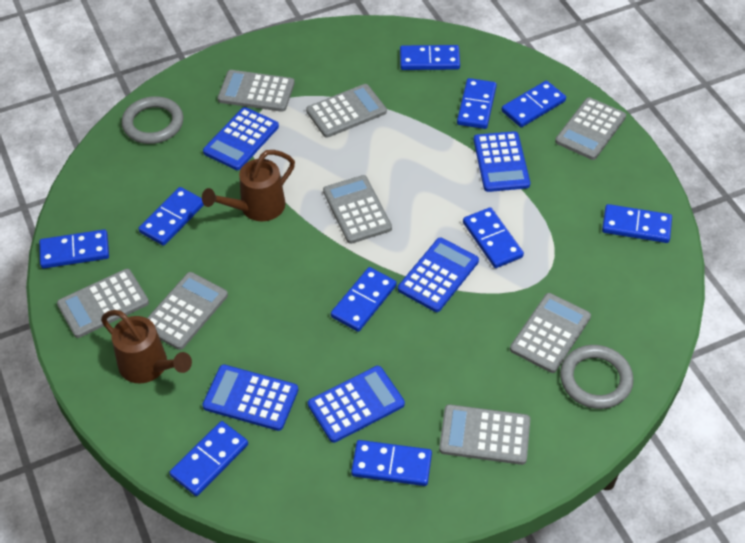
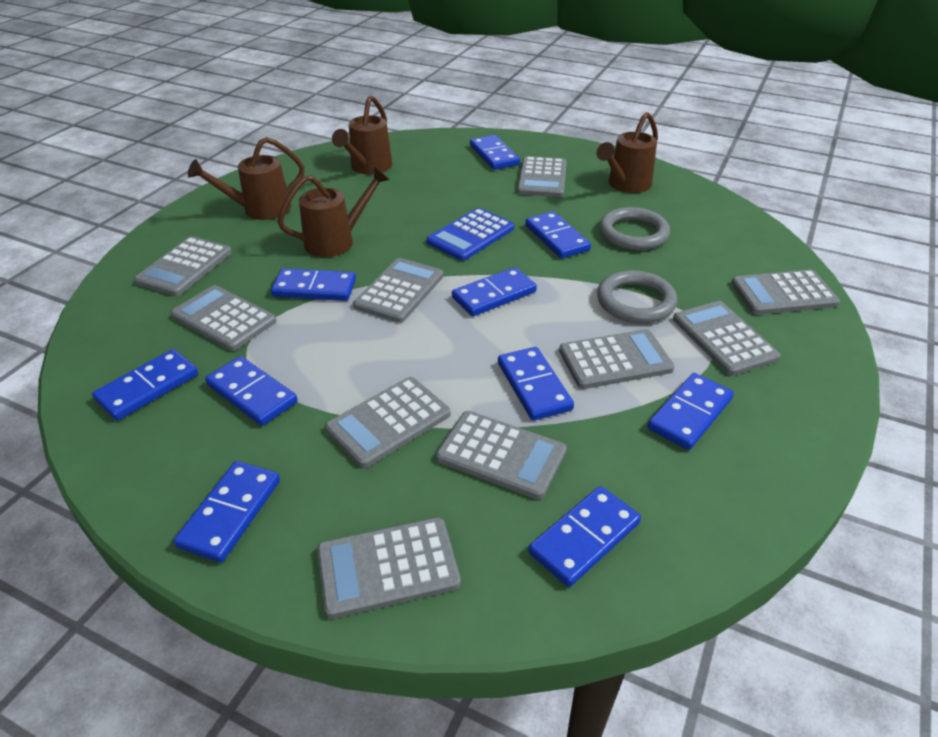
blue calculator: [202,364,298,431] [203,107,279,170] [308,366,405,443] [398,238,479,312] [474,131,530,192] = 5 -> [426,208,514,261] = 1
brown watering can: [101,310,192,384] [202,150,295,221] = 2 -> [188,137,304,220] [277,167,390,257] [332,95,392,174] [596,112,658,193] = 4
grey calculator: [57,269,149,338] [147,272,228,350] [218,70,295,112] [306,84,387,138] [323,175,392,244] [439,404,530,465] [510,293,591,373] [555,97,626,160] = 8 -> [134,236,232,296] [171,285,276,351] [317,517,461,619] [325,377,450,468] [353,258,443,323] [436,411,567,499] [517,156,567,197] [559,329,675,389] [673,301,781,376] [731,270,840,315] = 10

